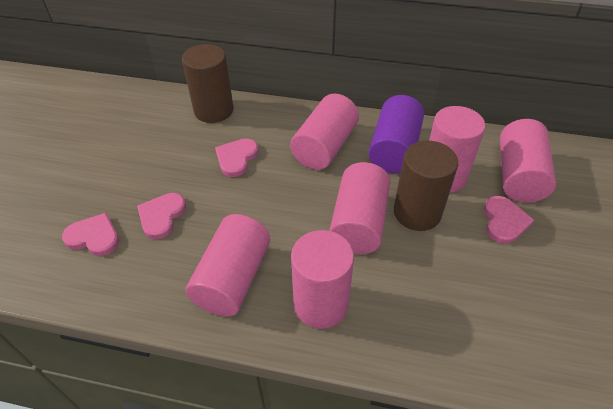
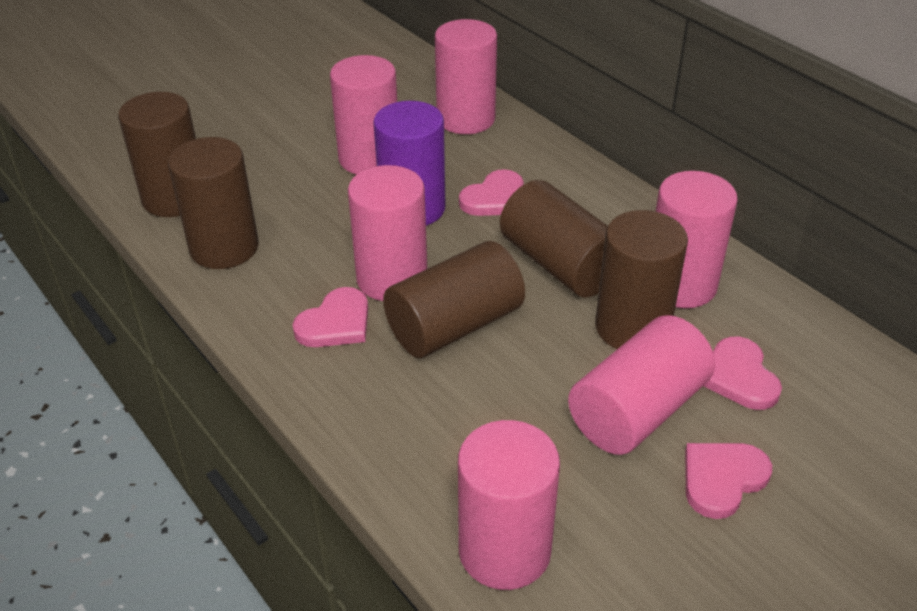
brown cylinder: [182,44,234,123] [394,141,458,231] = 2 -> [118,92,196,217] [168,137,258,269] [383,241,525,358] [500,180,608,298] [595,210,688,349] = 5

